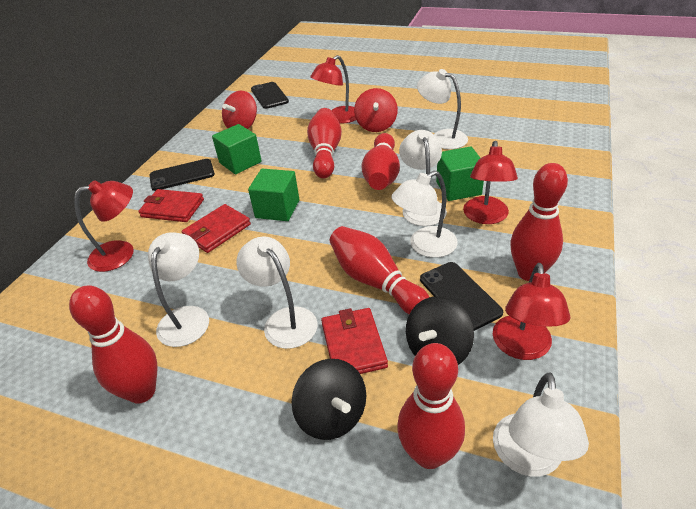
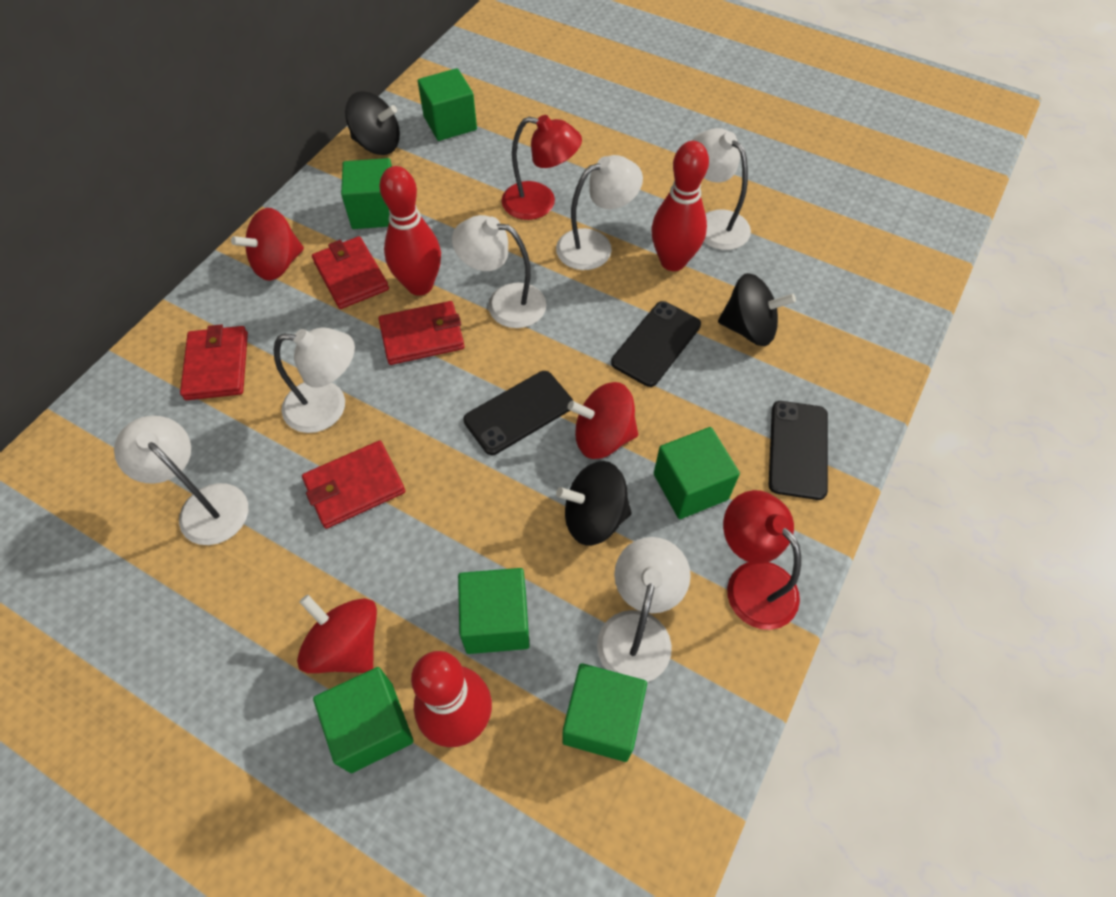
black spinning top: [292,359,366,440] [406,296,474,365] = 2 -> [345,91,400,155] [556,461,632,546] [718,273,796,346] = 3
green cube: [212,124,262,174] [248,169,299,221] [436,146,484,201] = 3 -> [313,667,414,773] [341,158,392,229] [418,68,477,141] [458,568,530,654] [562,663,647,762] [654,427,740,519] = 6
red bowling pin: [69,285,158,404] [307,108,342,178] [330,226,429,314] [362,133,400,190] [397,343,465,469] [510,163,568,281] = 6 -> [379,166,441,296] [411,651,492,747] [652,141,709,271] = 3
red lamp: [74,180,134,272] [310,55,356,123] [463,141,518,224] [493,263,571,360] = 4 -> [502,115,582,220] [723,490,801,630] = 2
red spinning top: [222,91,257,129] [354,88,398,132] = 2 -> [231,208,304,281] [297,595,377,673] [568,382,638,459] = 3
red wallet: [138,189,204,222] [182,204,251,253] [321,308,388,374] = 3 -> [180,324,248,400] [302,441,405,529] [312,236,389,309] [378,301,465,365] = 4

